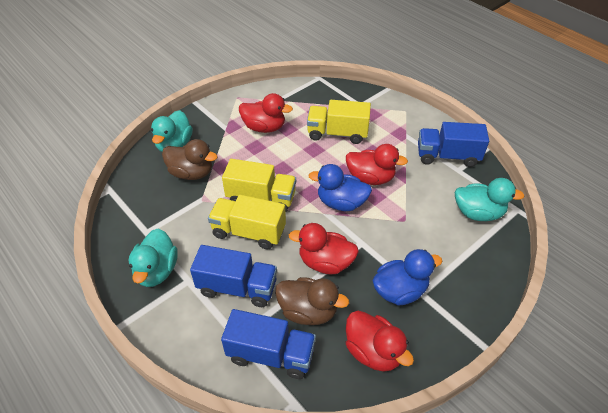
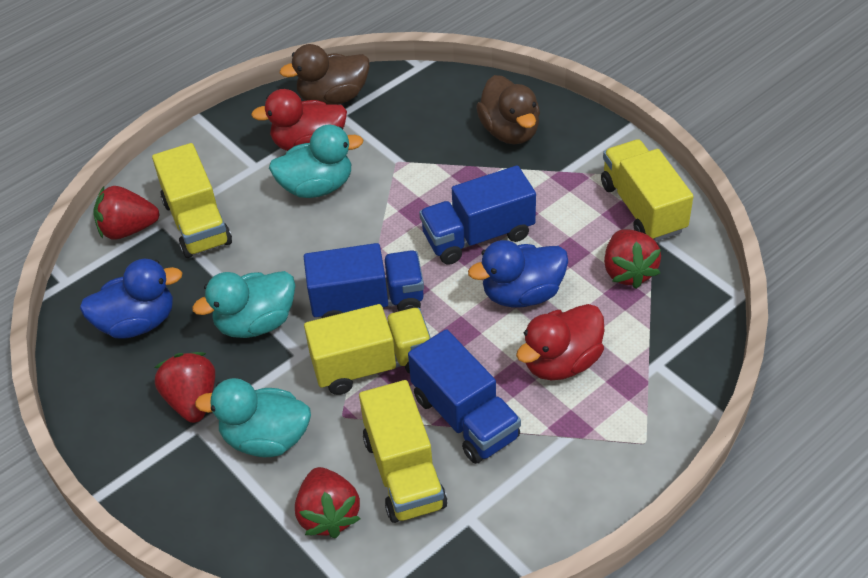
red duck: [239,93,293,133] [289,223,359,274] [346,144,408,185] [346,311,414,372] = 4 -> [251,89,347,151] [516,304,604,380] = 2
red strawberry: none = 0 -> [93,186,160,240] [154,352,215,423] [295,467,360,538] [604,229,661,289] = 4
yellow truck: [208,195,286,250] [222,159,296,212] [307,100,371,144] = 3 -> [152,143,232,258] [304,304,431,395] [359,380,447,523] [601,139,694,241] = 4

